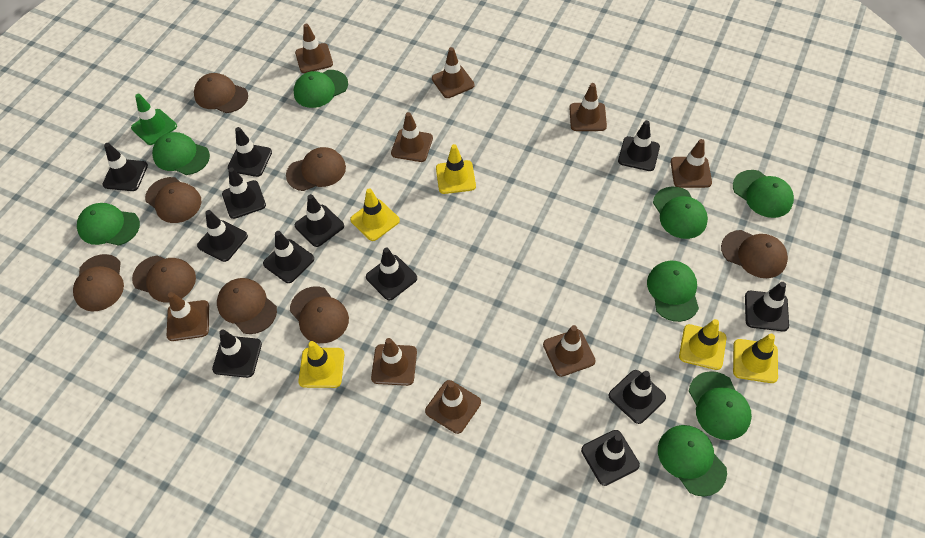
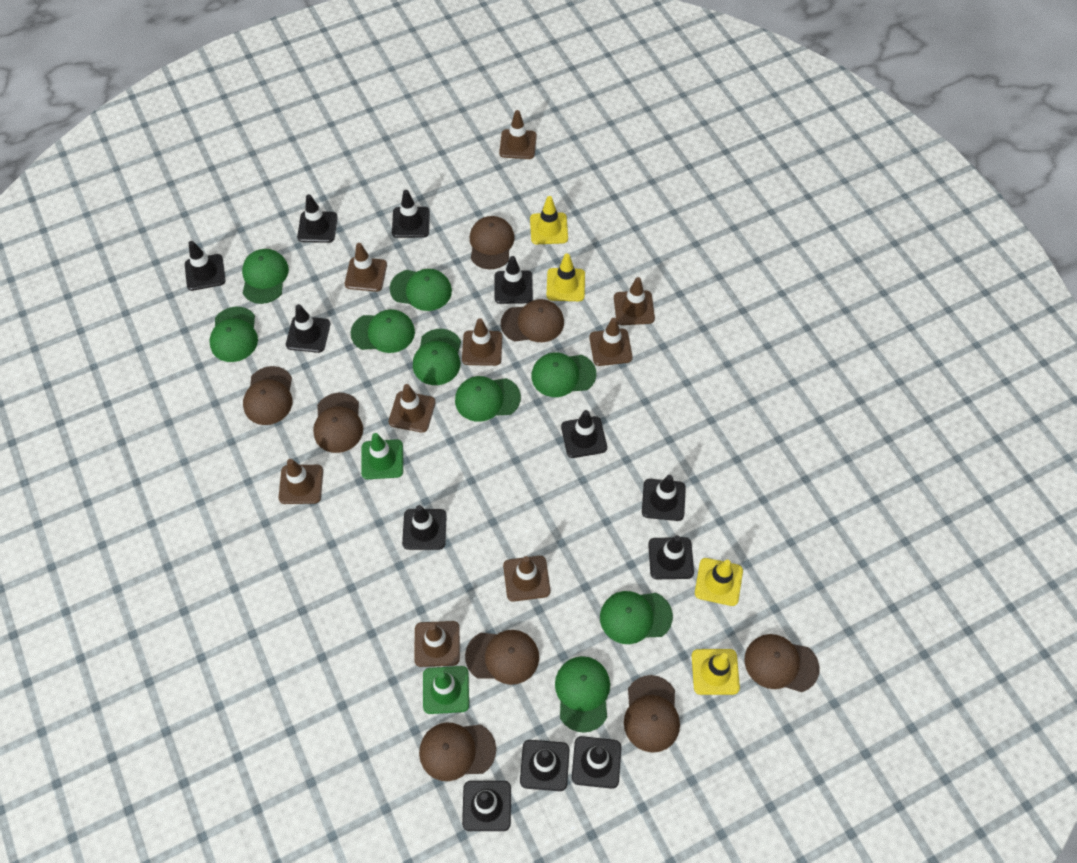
green cap: [77,203,140,246] [152,132,210,175] [294,70,348,108] [647,260,699,322] [653,187,708,239] [658,425,727,496] [689,371,752,440] [733,170,794,218] = 8 -> [209,307,258,362] [242,249,289,304] [351,309,415,353] [390,269,452,311] [413,329,461,385] [455,376,521,422] [531,352,596,397] [555,656,610,733] [600,591,673,644] = 9
green traffic cone: [131,94,177,145] = 1 -> [361,433,403,479] [423,666,469,714] = 2
yellow traffic cone: [298,341,344,388] [350,188,400,241] [436,144,476,194] [679,319,727,370] [733,334,778,383] = 5 -> [530,196,568,244] [547,253,585,301] [692,649,740,695] [695,558,743,606] = 4

